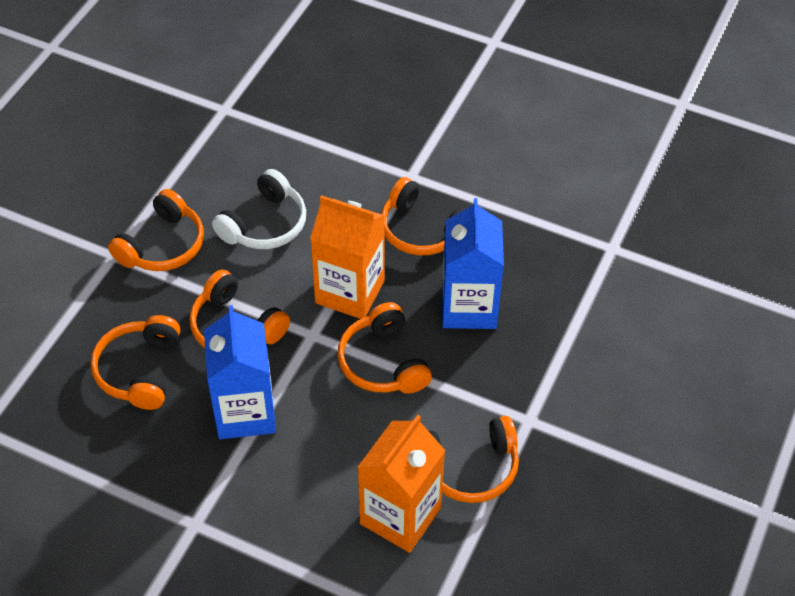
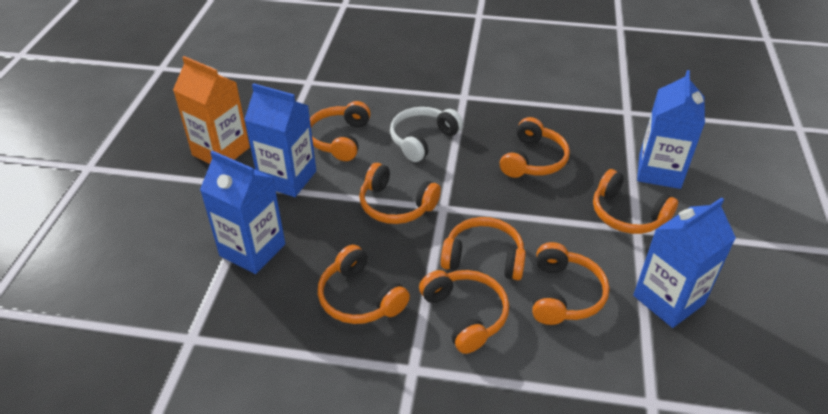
blue carton: [204,305,276,439] [442,198,504,329] = 2 -> [200,150,285,274] [244,83,316,197] [633,197,736,328] [637,70,705,189] = 4
orange carton: [310,195,385,319] [357,415,446,553] = 2 -> [173,56,250,164] = 1
orange headphones: [91,315,180,410] [108,189,204,271] [189,270,290,348] [337,302,432,394] [381,177,465,255] [429,416,519,503] = 6 -> [310,101,371,161] [318,245,410,324] [359,163,441,224] [419,270,509,354] [441,217,526,280] [500,117,570,178] [532,242,609,325] [593,169,678,234] = 8

